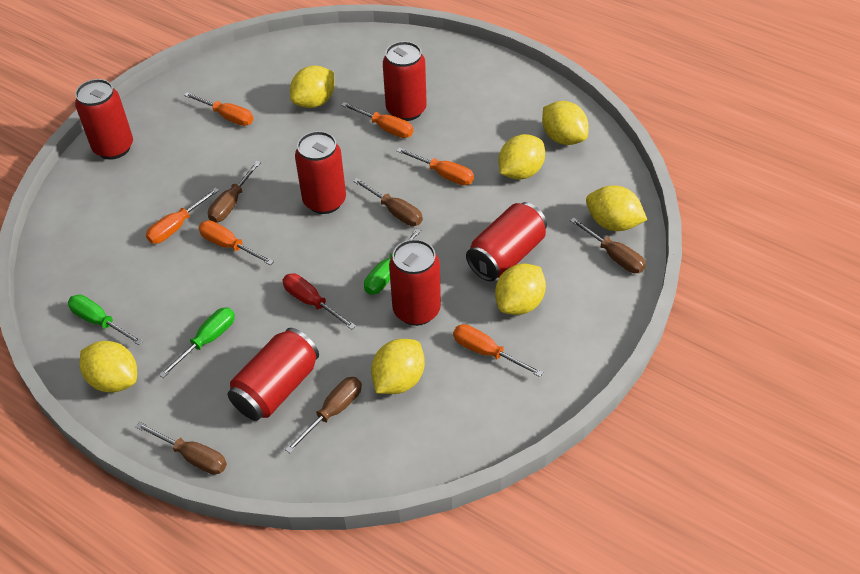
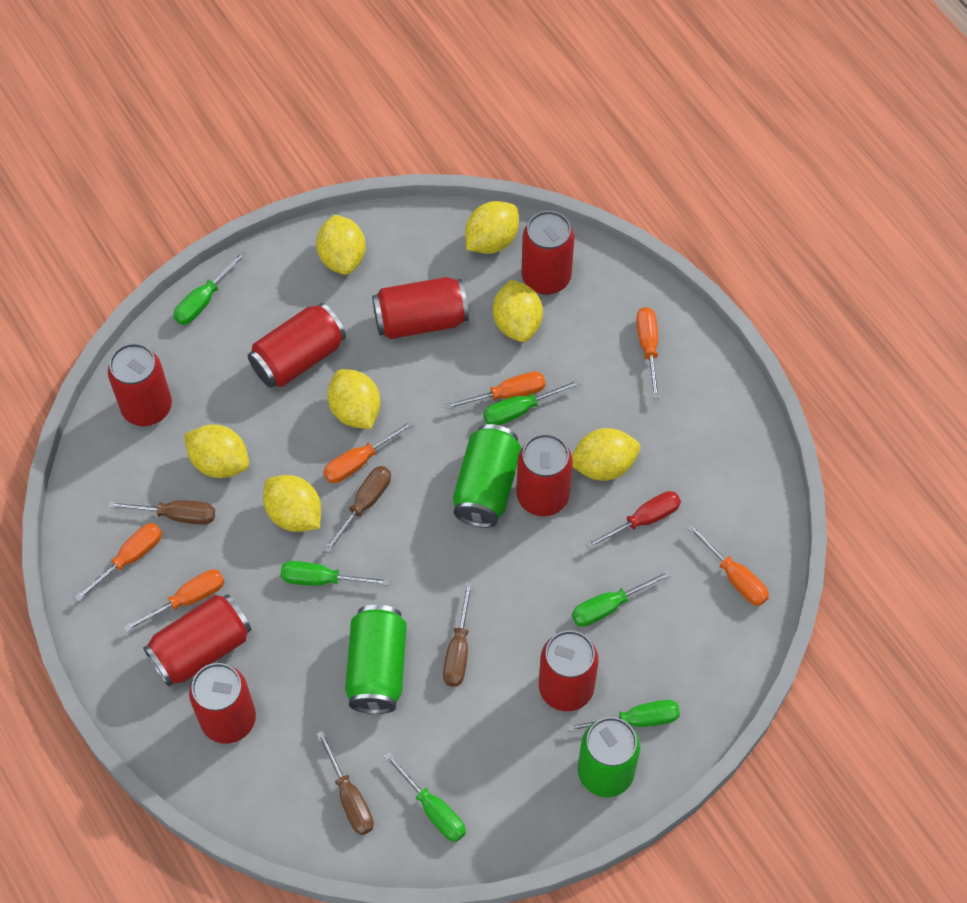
brown screwdriver: [136,422,227,475] [208,161,261,223] [285,377,362,453] [353,178,423,226] [570,218,646,273] = 5 -> [108,500,215,525] [317,731,374,835] [324,466,391,553] [443,582,473,687] = 4
green can: none = 0 -> [345,605,407,714] [453,424,521,528] [578,717,640,797] = 3
green screwdriver: [68,295,143,345] [159,307,235,378] [364,228,421,295] = 3 -> [174,251,247,325] [281,561,389,586] [383,751,466,842] [483,379,581,425] [568,700,680,732] [572,570,671,627] = 6
red can: [75,79,133,160] [228,328,319,421] [295,131,346,214] [383,41,427,121] [389,239,441,326] [466,202,547,281] = 6 -> [108,343,172,426] [143,594,251,687] [189,663,256,744] [248,303,346,388] [372,277,469,339] [517,434,573,516] [521,211,574,295] [539,630,599,711] = 8

